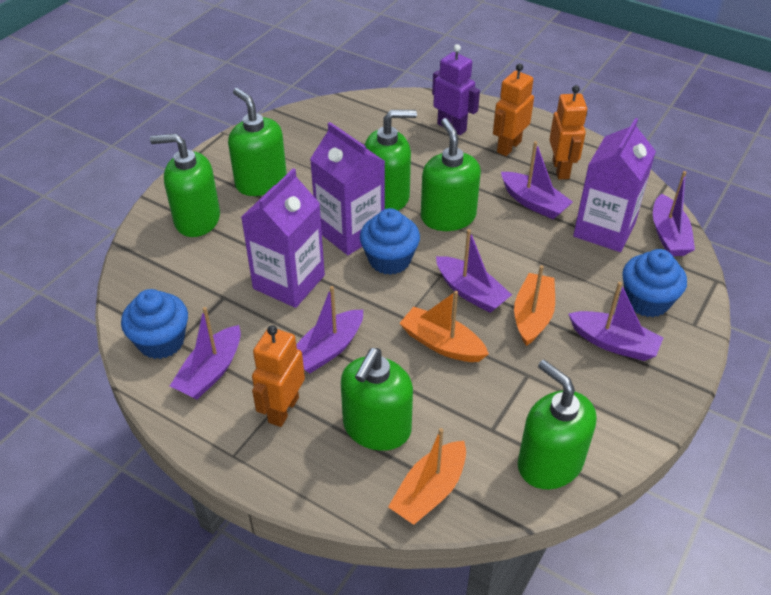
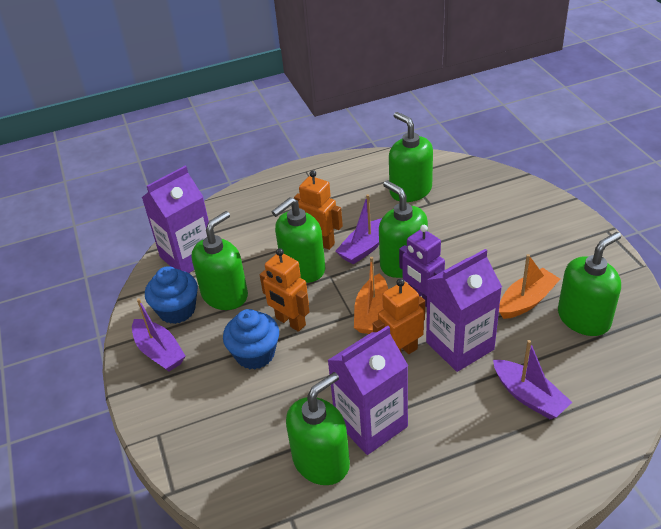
blue cupcake: [121,289,188,359] [360,208,420,275] [622,249,687,317] = 3 -> [145,266,198,324] [223,309,279,369] = 2
orange boat: [388,428,466,525] [399,291,489,362] [514,265,555,346] = 3 -> [354,257,388,334] [499,254,560,319] = 2
purple boat: [170,307,241,399] [296,286,363,373] [436,229,512,313] [501,141,573,219] [568,282,664,361] [653,171,695,256] = 6 -> [132,298,186,372] [335,194,382,265] [493,340,572,419] = 3

